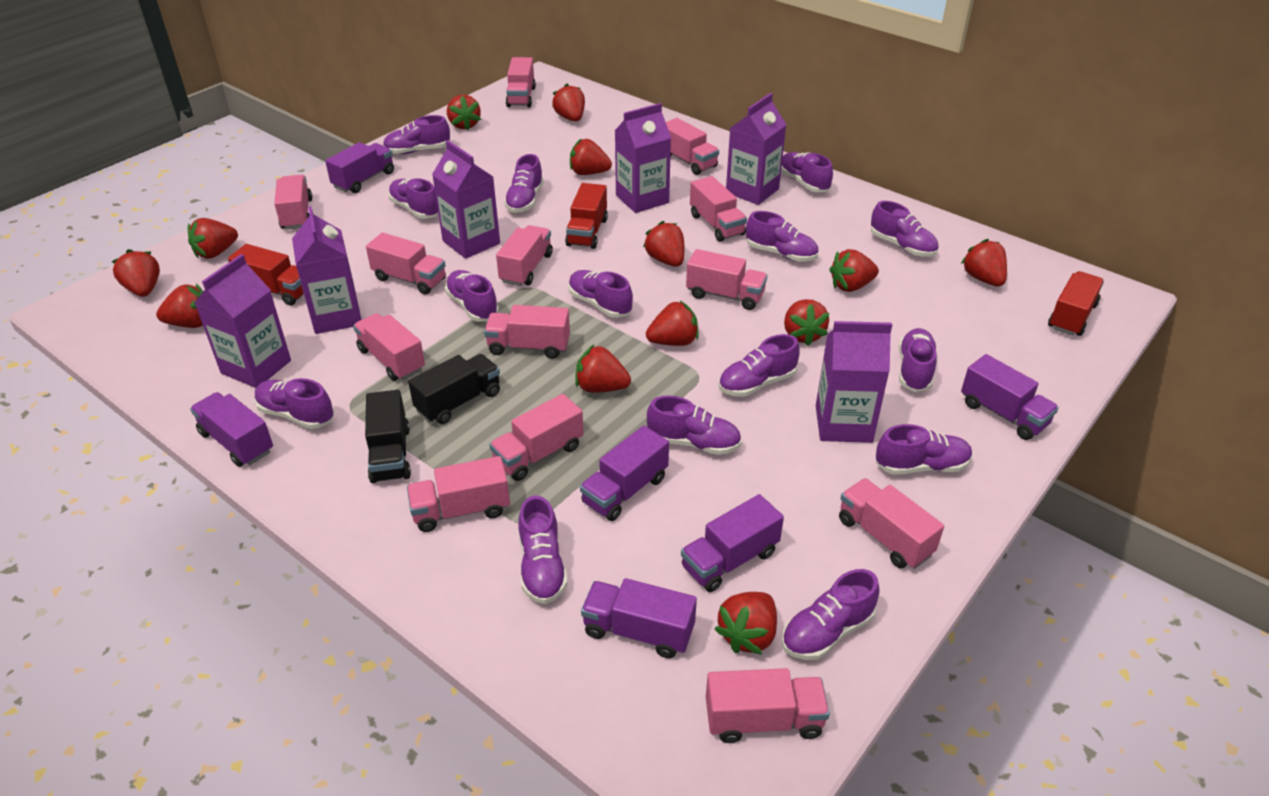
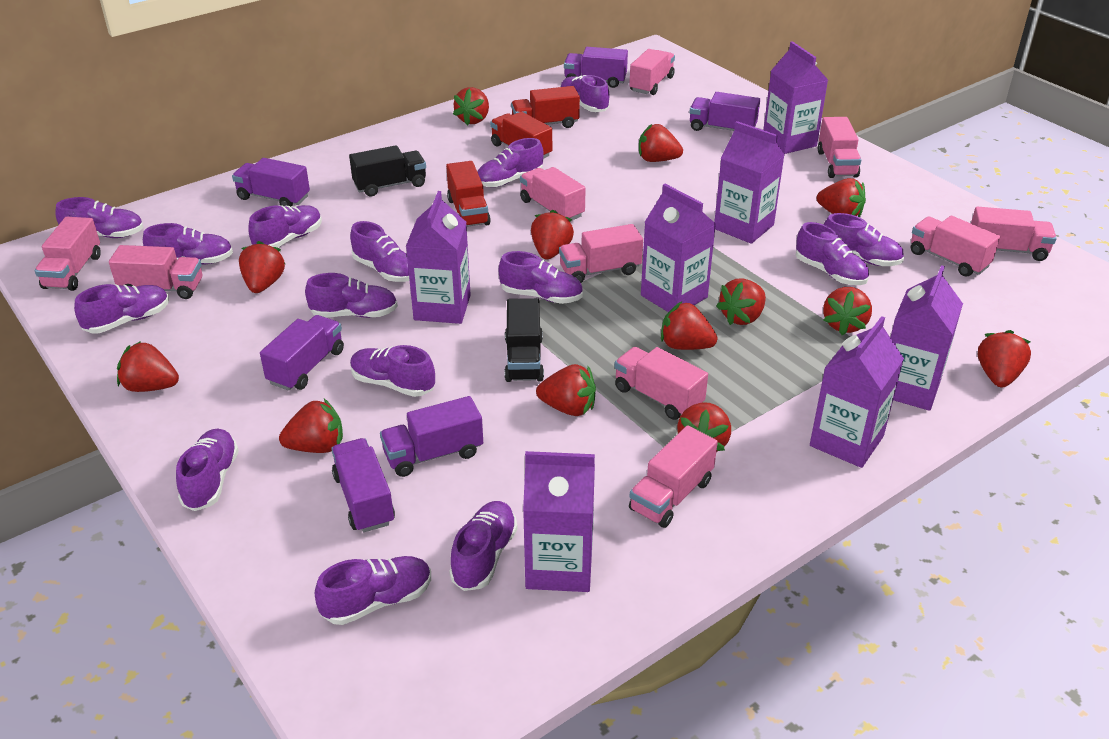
pink truck: [274,175,312,230] [353,313,425,381] [366,233,446,295] [407,456,510,532] [484,305,570,359] [489,394,584,481] [496,225,553,286] [506,57,536,107] [666,118,719,175] [686,249,767,310] [690,176,747,242] [706,668,830,743] [839,478,944,569] = 13 -> [35,217,101,291] [109,245,202,299] [520,167,586,220] [559,224,643,283] [614,347,708,420] [629,49,675,95] [629,426,718,528] [818,117,861,178] [911,216,1000,277] [971,207,1057,261] = 10
purple carton: [195,254,291,388] [292,206,361,334] [432,140,500,259] [615,103,671,213] [726,93,787,205] [816,321,892,443] = 6 -> [406,191,471,324] [523,451,595,592] [641,184,716,312] [714,121,785,244] [763,41,828,154] [810,316,904,468] [890,265,963,411] = 7

